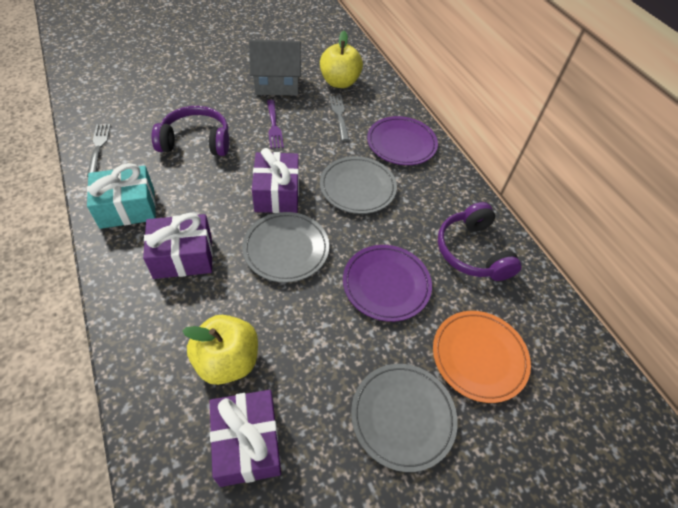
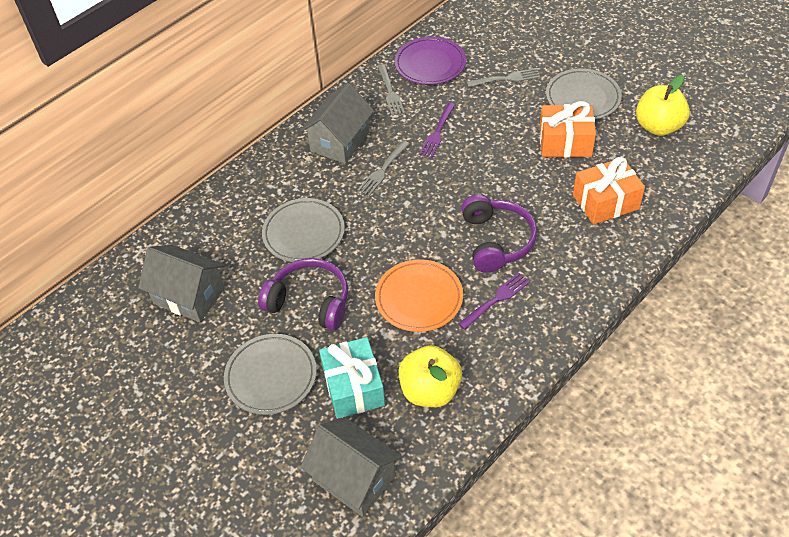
grey fork: [87,124,111,177] [329,95,349,141] = 2 -> [358,141,409,196] [378,64,405,116] [467,68,540,87] = 3
grey house: [249,40,301,95] = 1 -> [138,245,225,322] [300,83,374,164] [300,417,402,517] = 3
orange gift: none = 0 -> [539,101,596,157] [573,157,645,225] = 2
purple fork: [267,100,284,148] = 1 -> [419,103,455,158] [458,272,530,330] = 2
purple gift: [143,213,213,279] [210,390,281,487] [252,148,299,213] = 3 -> none = 0
purple plate: [343,245,432,322] [367,116,438,165] = 2 -> [395,37,466,85] = 1

